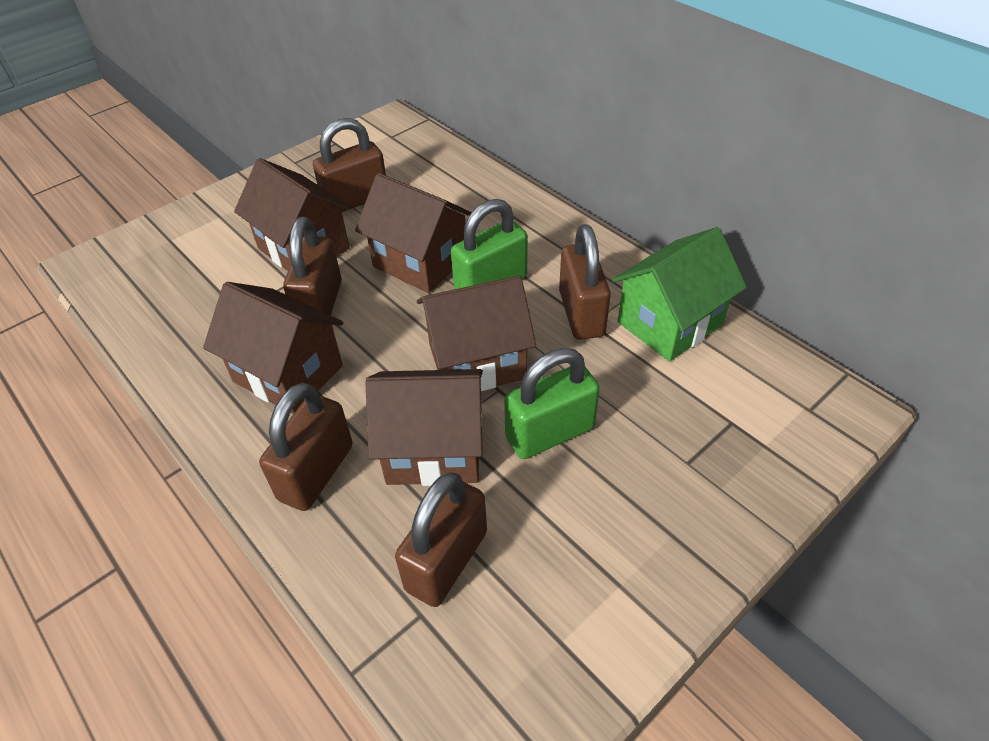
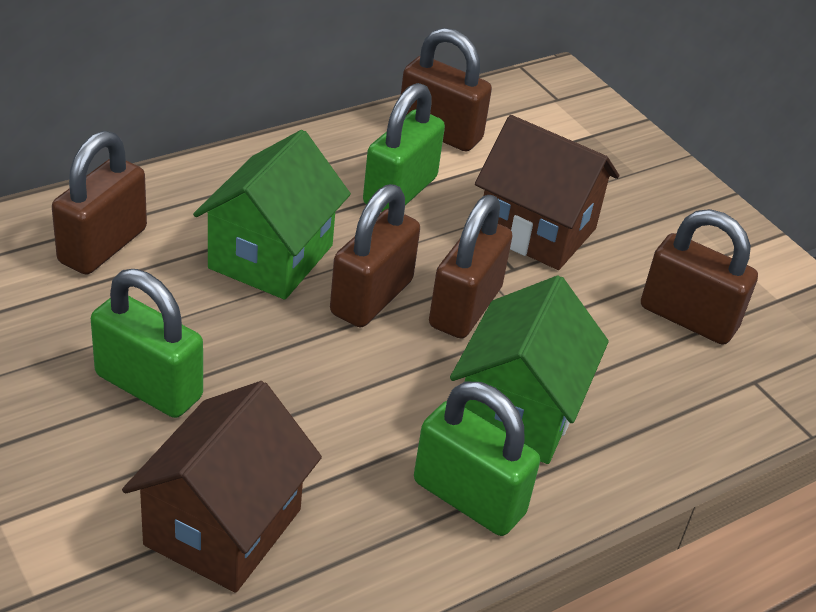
brown house: [203,282,343,414] [234,158,351,271] [355,173,472,293] [365,369,483,486] [417,276,536,391] = 5 -> [122,381,322,593] [475,115,619,270] = 2
green house: [612,227,747,362] = 1 -> [193,130,351,300] [450,275,609,464] = 2
green padlock: [451,199,528,289] [504,348,600,459] = 2 -> [91,269,203,418] [363,83,445,212] [414,381,540,536] = 3

